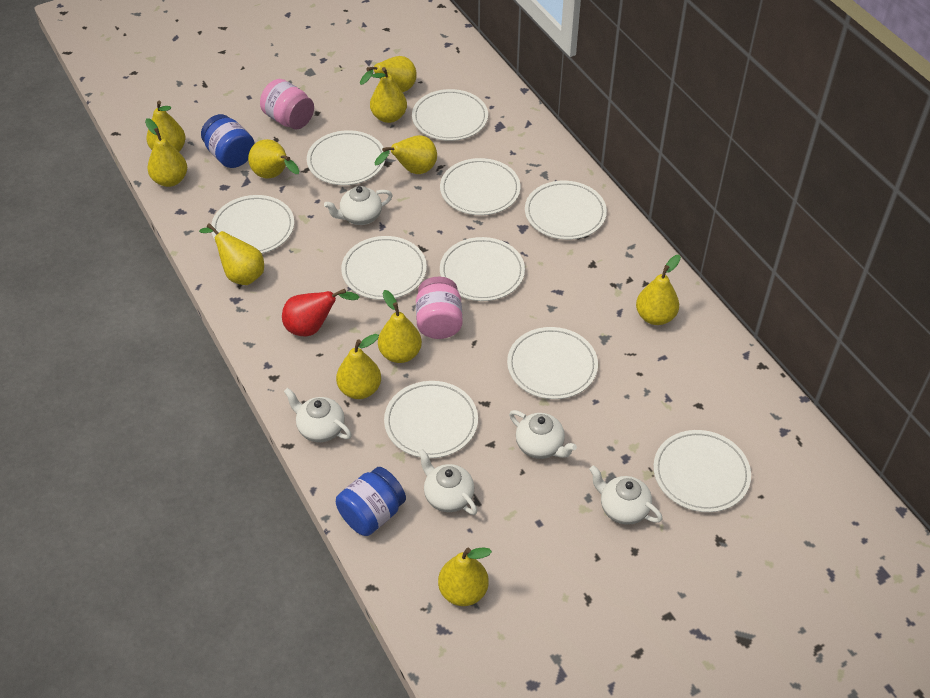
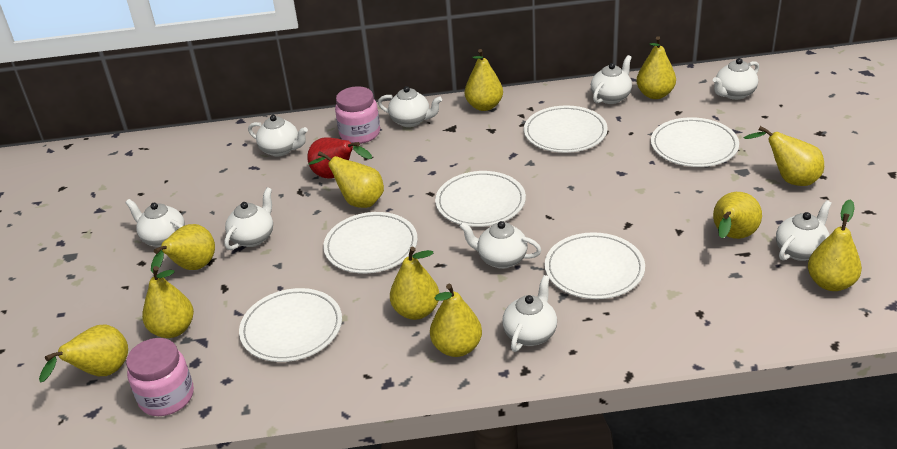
blue jar: [201,114,255,168] [336,467,406,536] = 2 -> none = 0
white plate: [211,195,294,254] [307,130,385,185] [341,236,427,300] [384,381,478,458] [412,89,488,141] [440,158,520,215] [440,237,525,301] [507,327,598,399] [525,181,607,240] [653,430,751,512] = 10 -> [239,288,342,362] [323,212,418,274] [435,171,526,227] [524,105,608,153] [545,232,645,299] [651,117,739,167] = 6
white teapot: [284,388,352,442] [324,186,393,225] [418,449,477,515] [509,410,577,459] [589,465,662,525] = 5 -> [125,199,185,247] [224,187,273,250] [248,115,308,156] [378,86,442,127] [459,221,541,269] [502,275,557,352] [591,55,632,104] [713,58,759,100] [776,200,832,261] = 9

